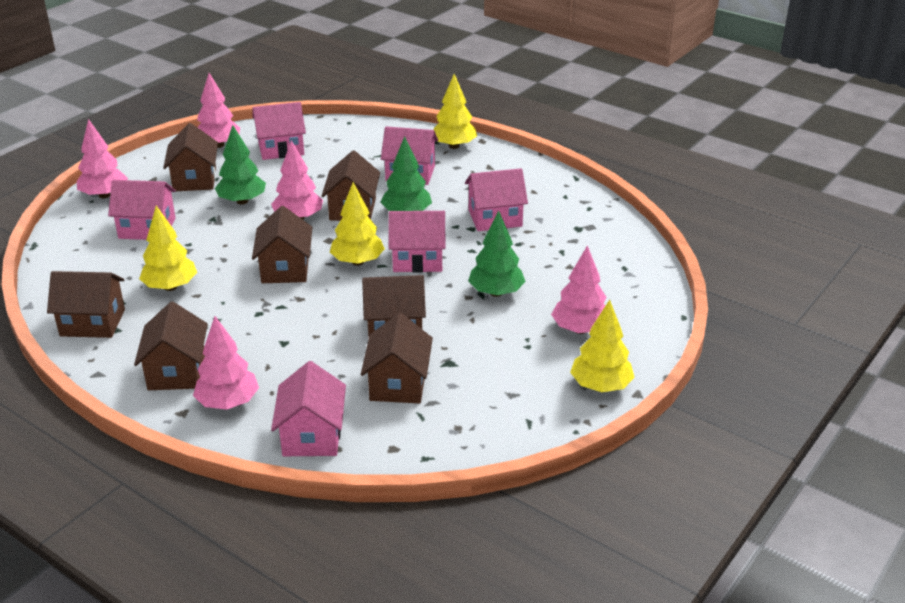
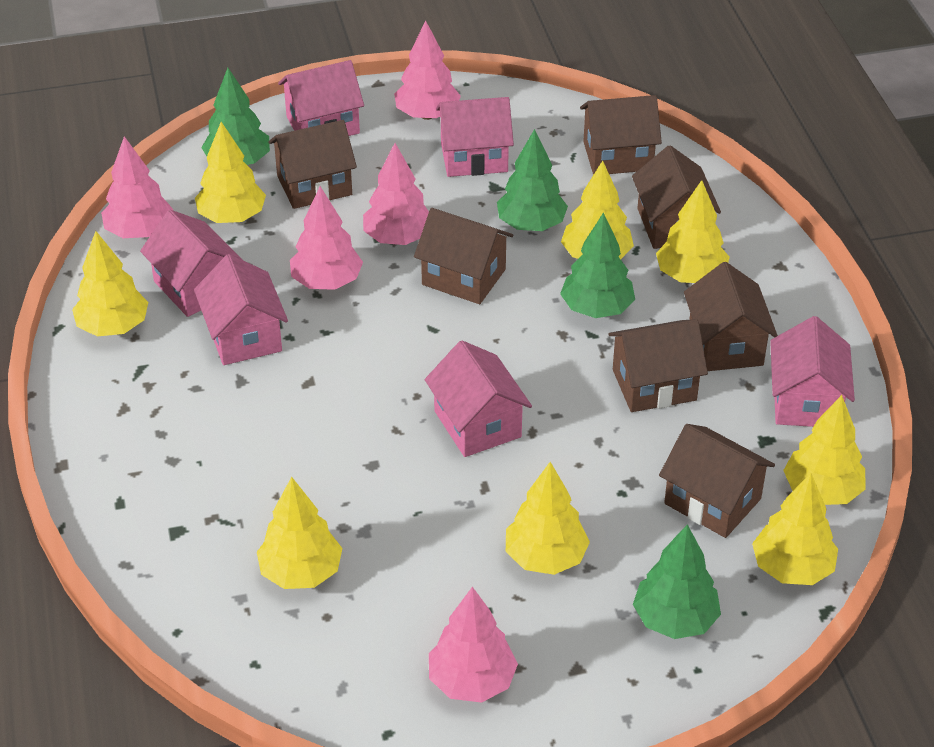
green tree: [215,125,266,204] [381,136,432,211] [468,211,526,297] = 3 -> [201,68,270,165] [497,129,568,231] [560,213,635,318] [633,524,721,639] = 4
yellow tree: [139,206,197,291] [330,182,385,266] [433,74,477,149] [570,300,635,392] = 4 -> [72,231,148,336] [195,122,266,223] [257,477,343,589] [506,462,590,575] [561,160,634,259] [656,180,730,283] [752,473,838,585] [783,395,866,505] = 8

